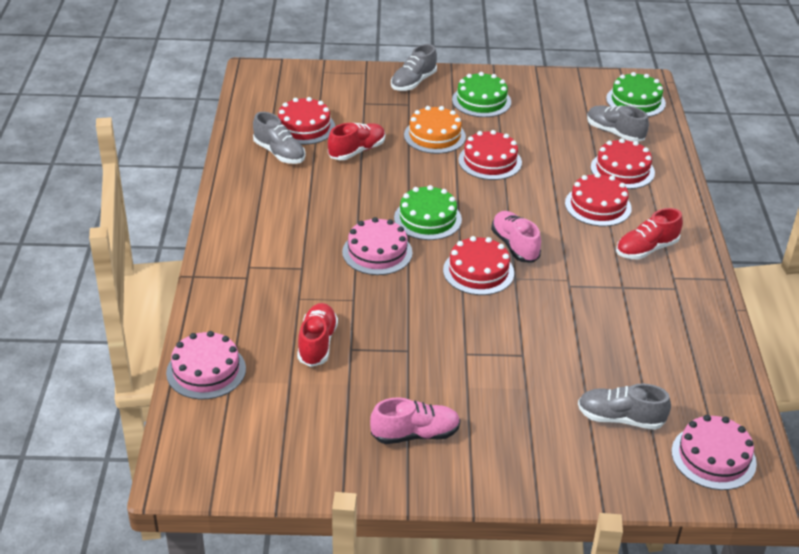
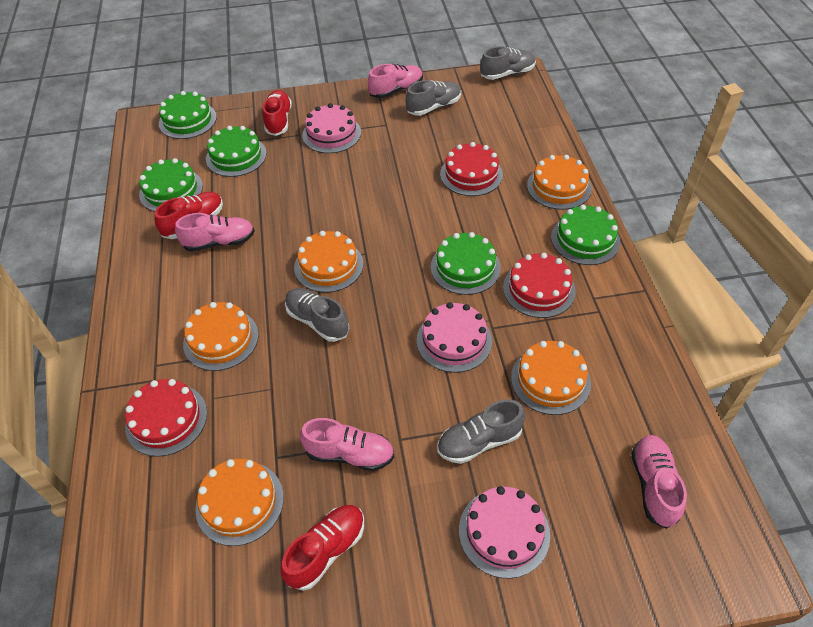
green cake: [394,185,462,240] [452,72,511,117] [606,72,666,117] = 3 -> [139,158,203,212] [159,91,217,139] [206,126,267,177] [431,232,501,295] [551,205,620,265] = 5
orange cake: [404,106,466,154] = 1 -> [183,302,259,371] [195,459,284,546] [294,231,363,293] [511,341,591,415] [527,155,592,210] = 5
pink shoe: [370,397,460,444] [491,211,541,263] = 2 -> [175,213,255,252] [300,418,394,471] [368,64,423,98] [631,435,687,529] = 4
red cake: [278,97,335,145] [443,236,514,295] [458,130,522,180] [565,173,632,226] [591,138,655,189] = 5 -> [125,379,207,457] [440,142,503,196] [503,253,576,318] = 3

